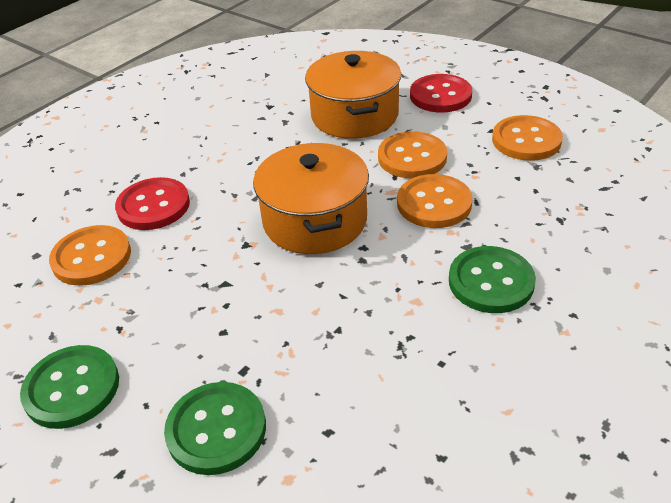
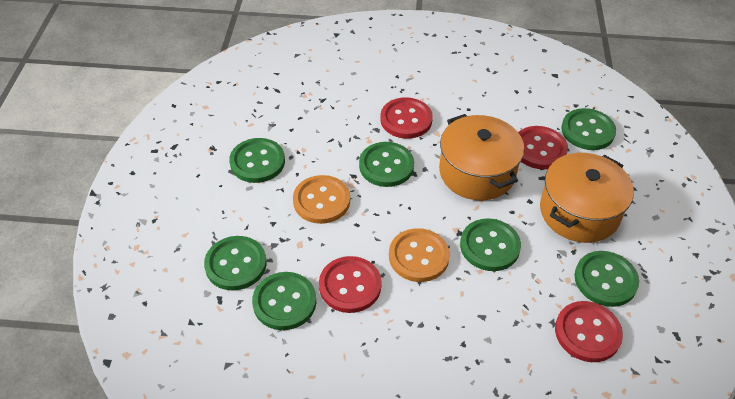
green button: [20,345,119,429] [164,382,266,475] [449,246,536,313] = 3 -> [204,236,267,291] [229,138,285,183] [252,272,316,330] [359,142,414,187] [460,218,521,271] [561,108,616,150] [574,251,639,307] = 7
orange button: [49,225,131,286] [378,131,447,179] [397,174,473,228] [492,115,563,161] = 4 -> [293,175,350,224] [389,228,450,282] = 2
red button: [115,177,190,230] [410,74,472,113] = 2 -> [319,256,382,313] [380,97,433,139] [518,126,568,169] [555,301,623,362] = 4

